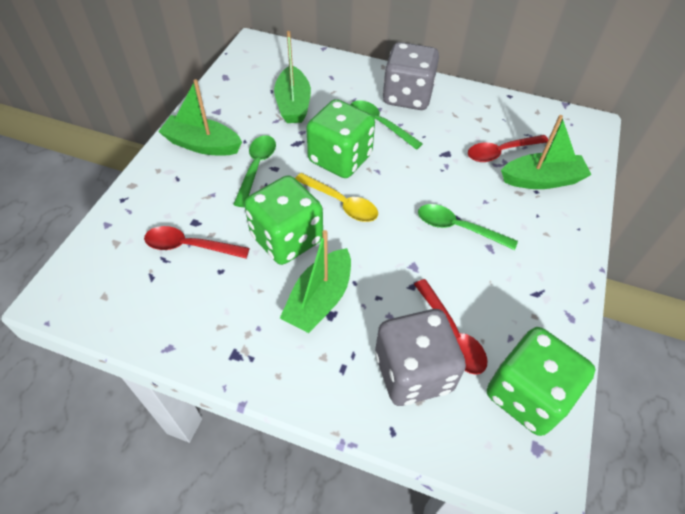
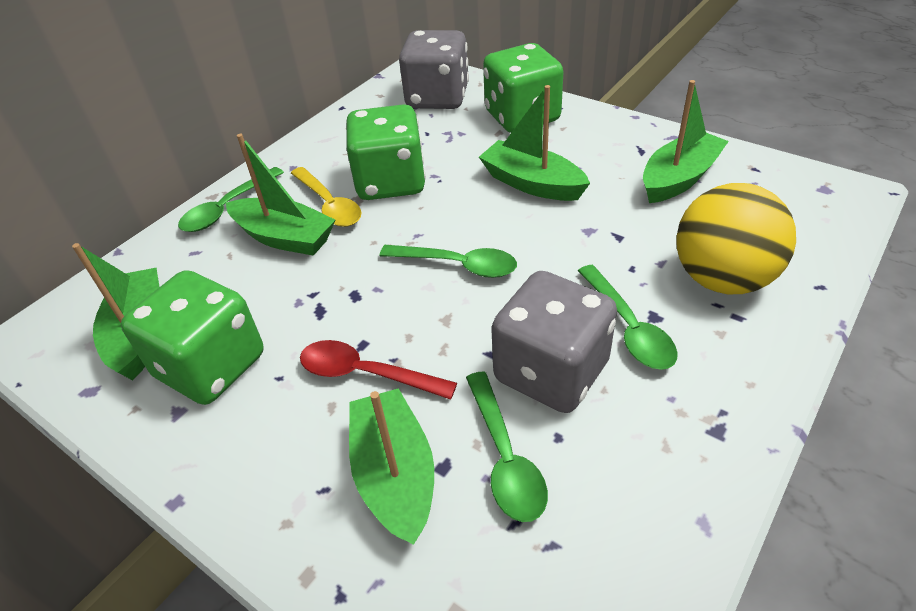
green boat: [158,79,242,155] [274,31,311,123] [280,230,351,333] [501,115,592,189] = 4 -> [72,243,160,380] [226,134,335,256] [349,388,434,545] [479,85,590,201] [643,80,729,203] = 5
green spoon: [233,135,276,207] [350,100,423,150] [418,204,518,250] = 3 -> [178,167,284,232] [380,245,517,278] [466,371,548,522] [578,265,678,370] = 4
red spoon: [144,226,250,259] [414,279,487,375] [468,135,548,162] = 3 -> [300,340,457,400] = 1
yellow ball: none = 0 -> [676,183,796,294] = 1

